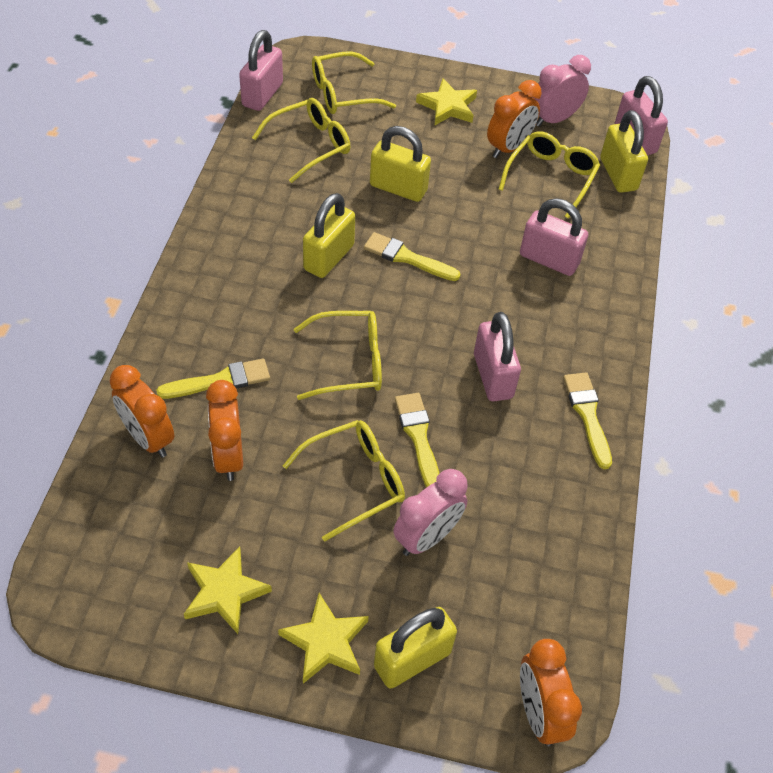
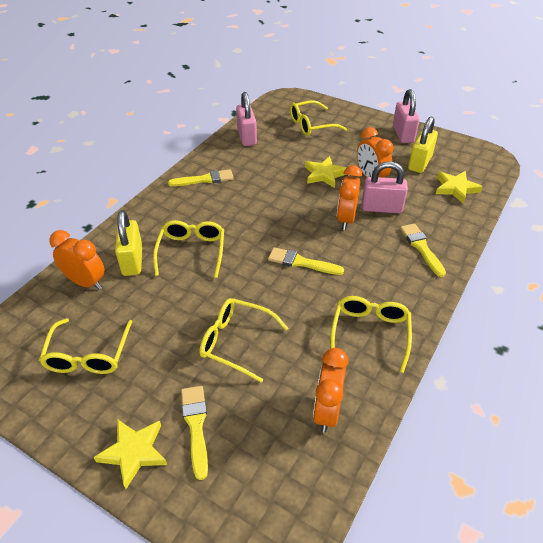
pink clock: [393,469,468,556] [533,55,591,127] = 2 -> none = 0
pink padlock: [239,30,283,111] [474,312,521,401] [520,198,588,276] [615,76,668,155] = 4 -> [236,92,257,146] [362,161,408,213] [393,89,420,143] = 3
yellow padlock: [303,193,355,278] [370,126,431,202] [374,607,457,689] [600,110,648,193] = 4 -> [115,210,142,276] [408,117,438,173] = 2

